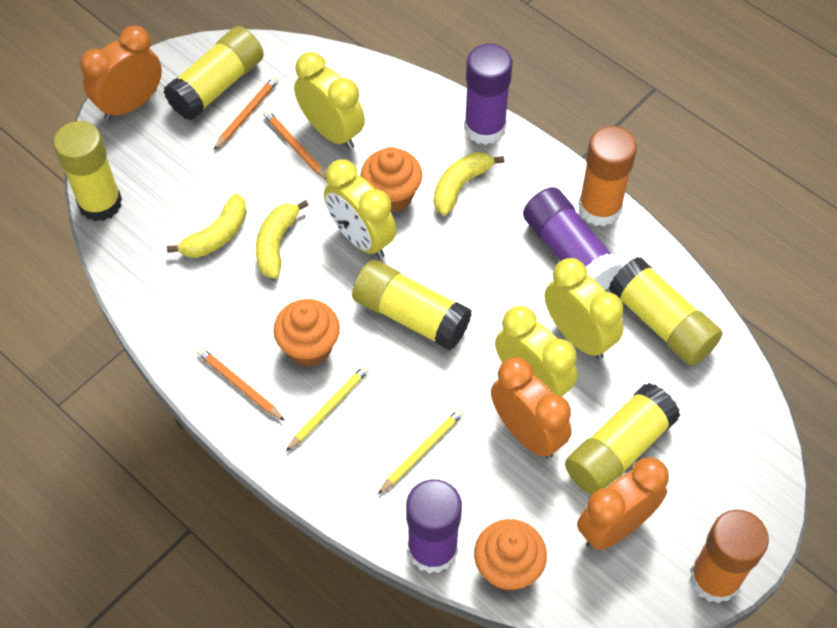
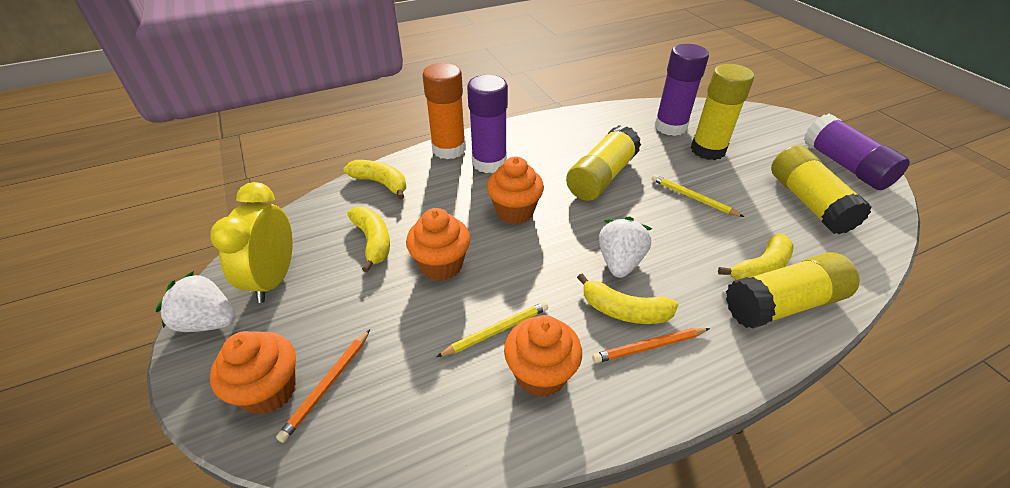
orange clock: [80,26,162,120] [491,357,572,459] [577,457,669,550] = 3 -> none = 0
orange cupcake: [273,299,340,367] [361,147,422,213] [474,519,547,592] = 3 -> [210,331,296,415] [406,208,470,281] [487,157,544,224] [504,315,582,397] = 4
orange glue stick: [578,126,637,226] [689,510,769,604] = 2 -> [422,63,466,159] = 1
orange pencil: [197,347,285,421] [214,76,279,150] [263,110,326,180] = 3 -> [276,329,370,443] [592,328,710,363] = 2
white strawberry: none = 0 -> [156,271,236,332] [599,216,652,278] = 2
yellow banana: [167,194,247,258] [256,200,309,279] [434,152,504,215] = 3 -> [343,160,406,200] [347,207,390,273] [577,273,678,324] [718,233,794,280] = 4
yellow clock: [294,52,365,149] [324,159,397,259] [495,306,578,397] [545,258,624,359] = 4 -> [210,182,293,303] = 1
yellow glue stick: [53,121,122,221] [163,26,264,121] [352,260,472,351] [565,383,680,495] [609,257,723,366] = 5 -> [566,125,641,201] [691,64,754,160] [726,252,860,329] [771,145,872,234] = 4

